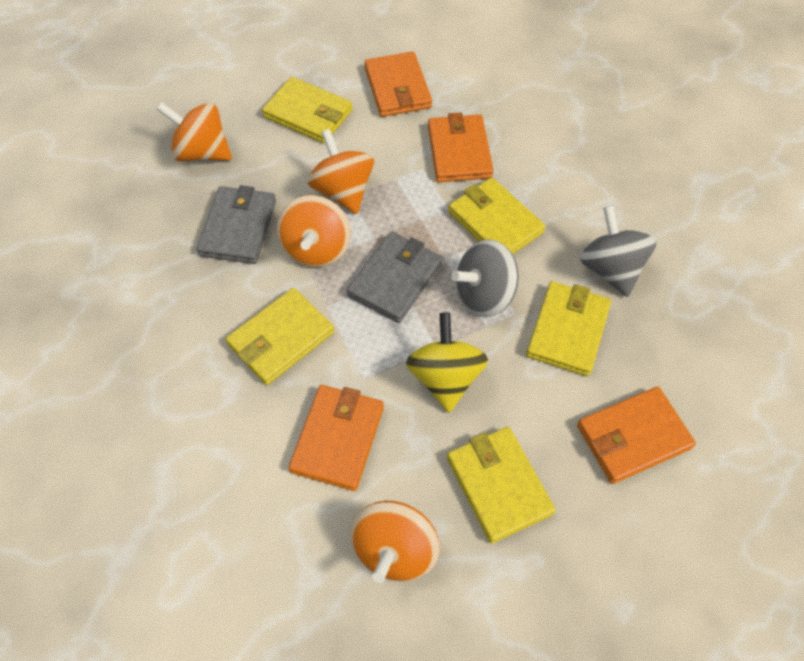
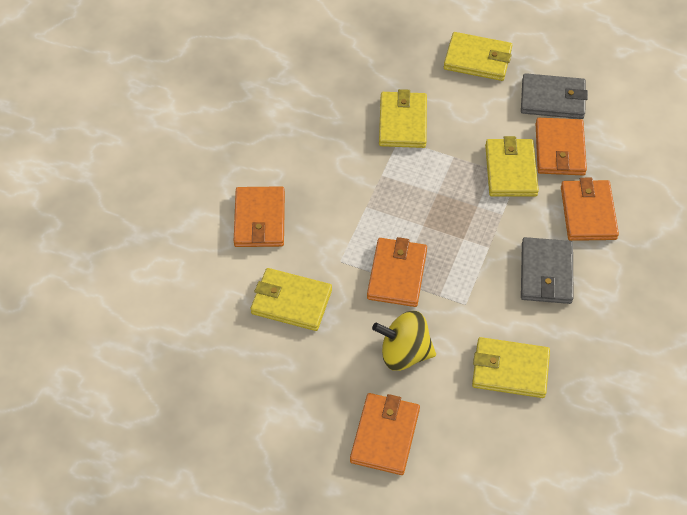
grey spinning top: [451,240,519,317] [579,205,657,297] = 2 -> none = 0
orange spinning top: [157,103,232,162] [277,195,351,267] [307,129,374,214] [350,501,440,583] = 4 -> none = 0
orange wallet: [289,385,384,491] [364,51,432,117] [428,112,494,182] [577,387,696,484] = 4 -> [234,186,285,247] [350,393,420,475] [367,237,427,307] [536,118,587,175] [561,178,619,241] = 5

